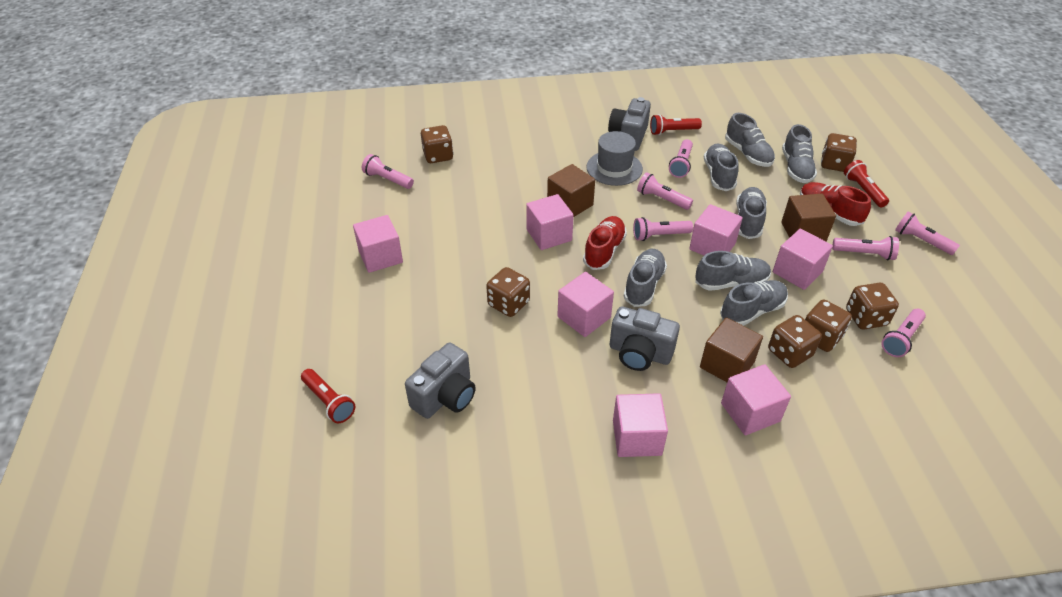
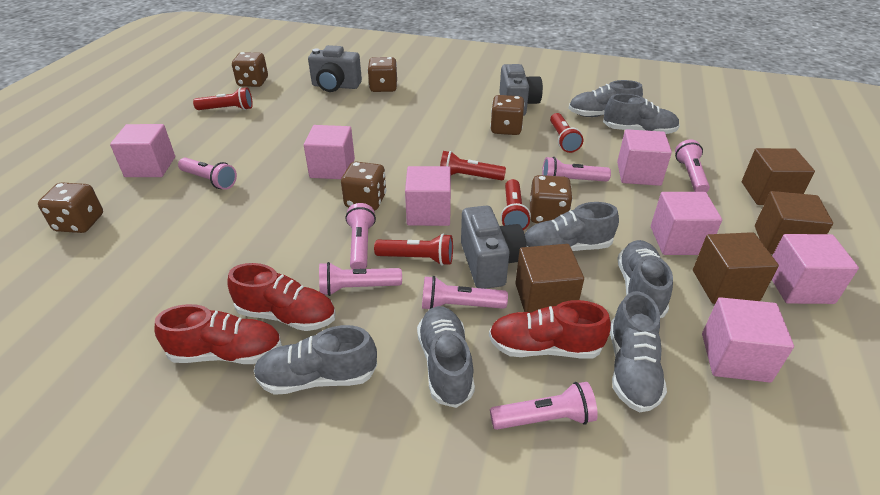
brown cube: [547,164,595,217] [700,317,763,382] [781,193,836,241] = 3 -> [515,244,584,313] [693,232,779,304] [742,148,815,205] [755,191,833,254] = 4
grey hat: [586,131,643,186] = 1 -> none = 0
red flashlight: [301,369,355,423] [650,114,702,135] [844,160,889,208] = 3 -> [193,87,253,110] [374,234,453,266] [440,151,506,180] [501,179,531,230] [550,113,583,153] = 5
red shoe: [583,216,627,270] [800,182,871,226] = 2 -> [155,304,282,364] [227,263,336,331] [489,300,611,358] = 3

